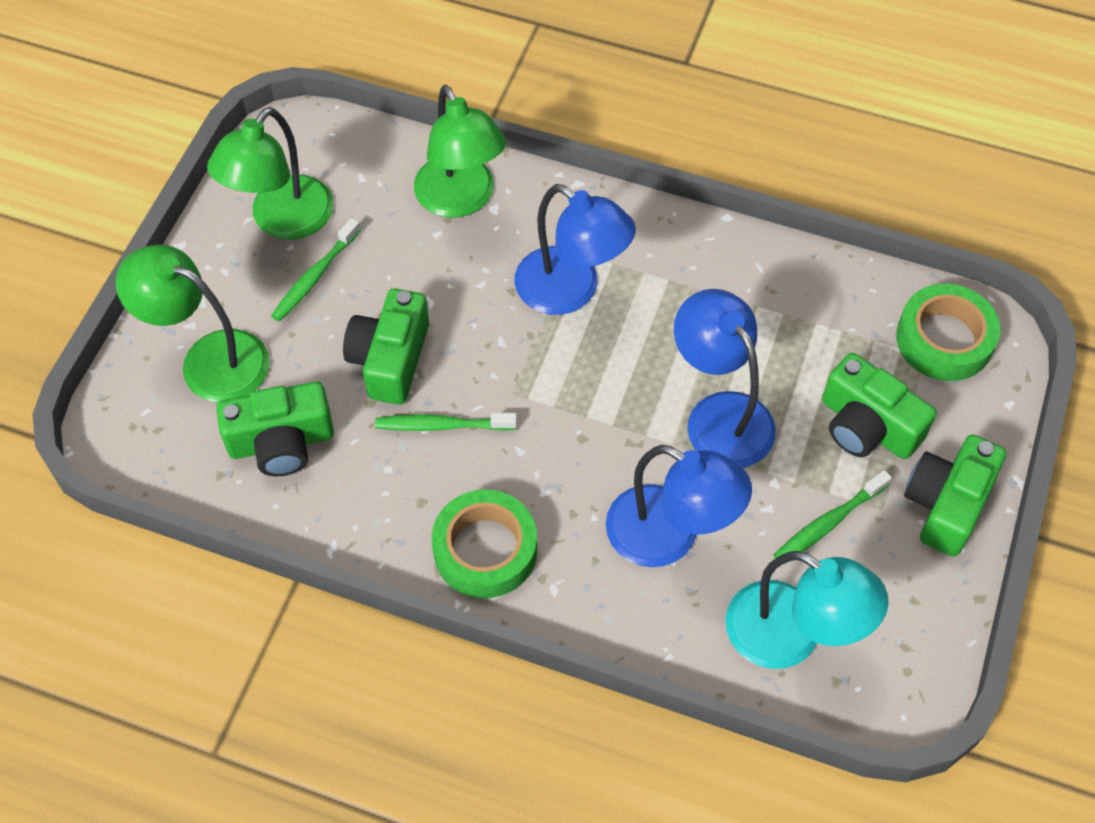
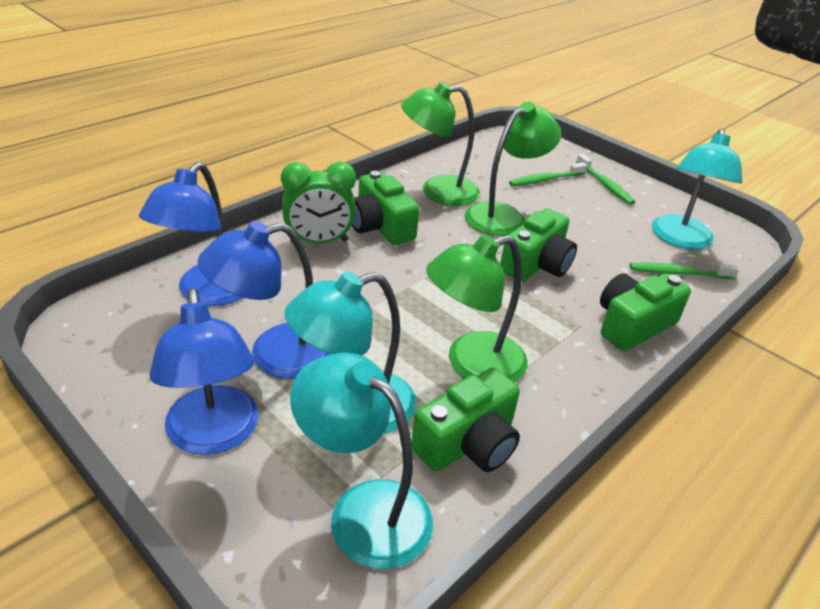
green clock: none = 0 -> [281,161,356,243] = 1
green tape: [432,490,537,598] [896,284,1000,381] = 2 -> none = 0
turquoise lamp: [725,551,889,669] = 1 -> [285,272,416,433] [290,353,433,569] [652,128,742,249] = 3

